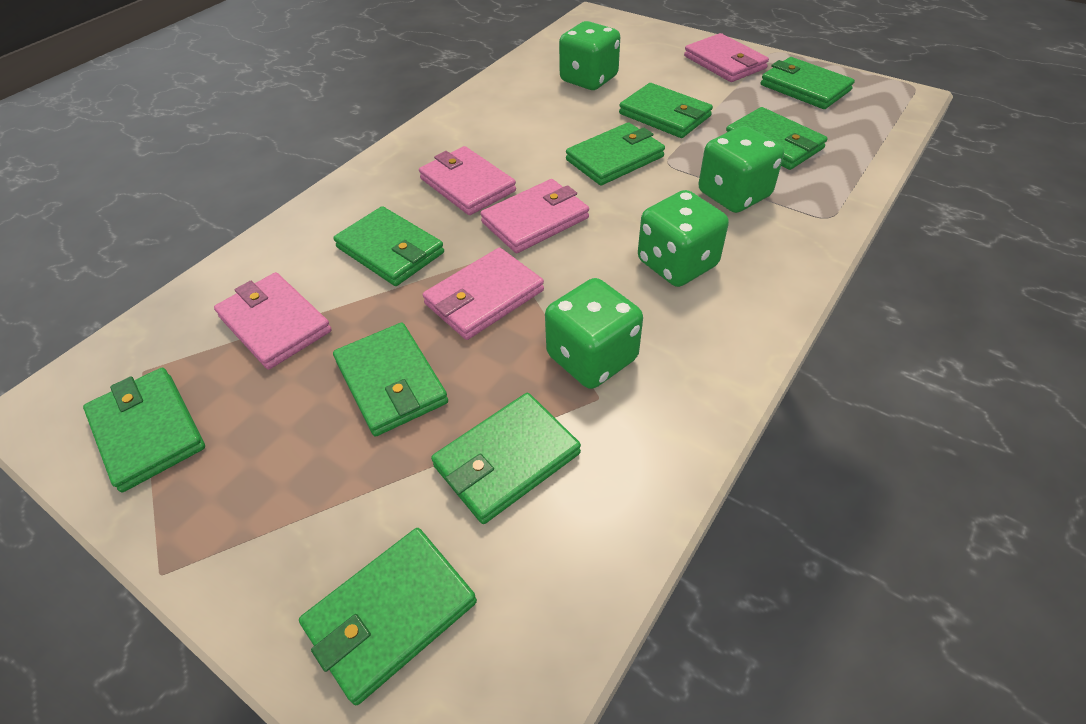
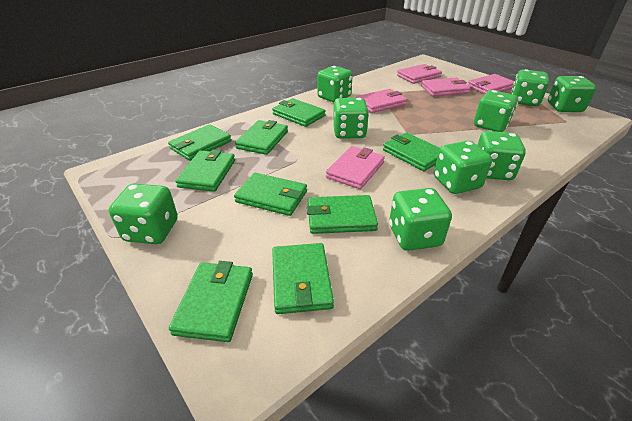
green dice: [545,278,643,389] [559,21,620,90] [638,190,729,287] [698,126,784,213] = 4 -> [109,184,178,244] [317,66,353,102] [333,98,369,139] [389,188,452,251] [434,141,492,194] [474,90,518,132] [477,131,526,180] [511,69,549,106] [548,76,596,112] = 9

